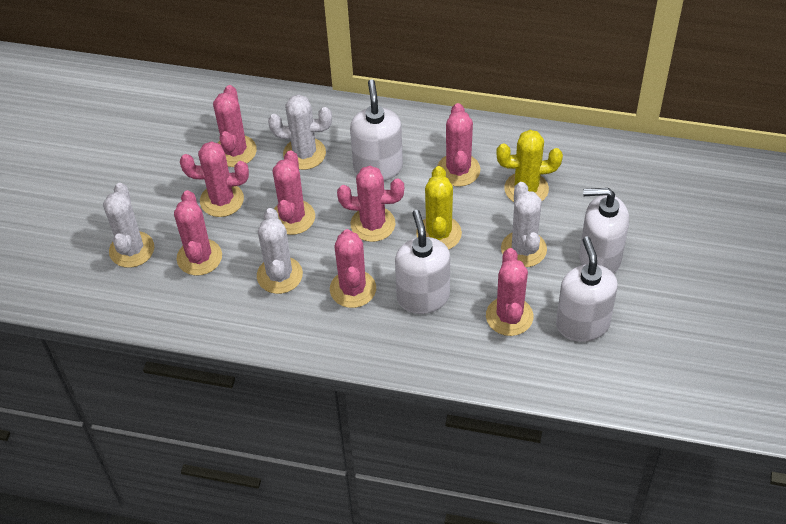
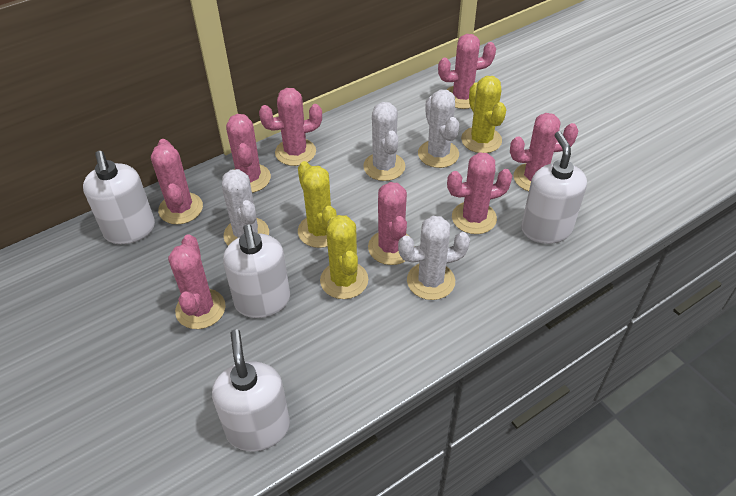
yellow cactus: [416,166,462,250] [496,130,563,202] = 2 -> [298,161,337,248] [320,215,368,299] [461,76,506,153] = 3

